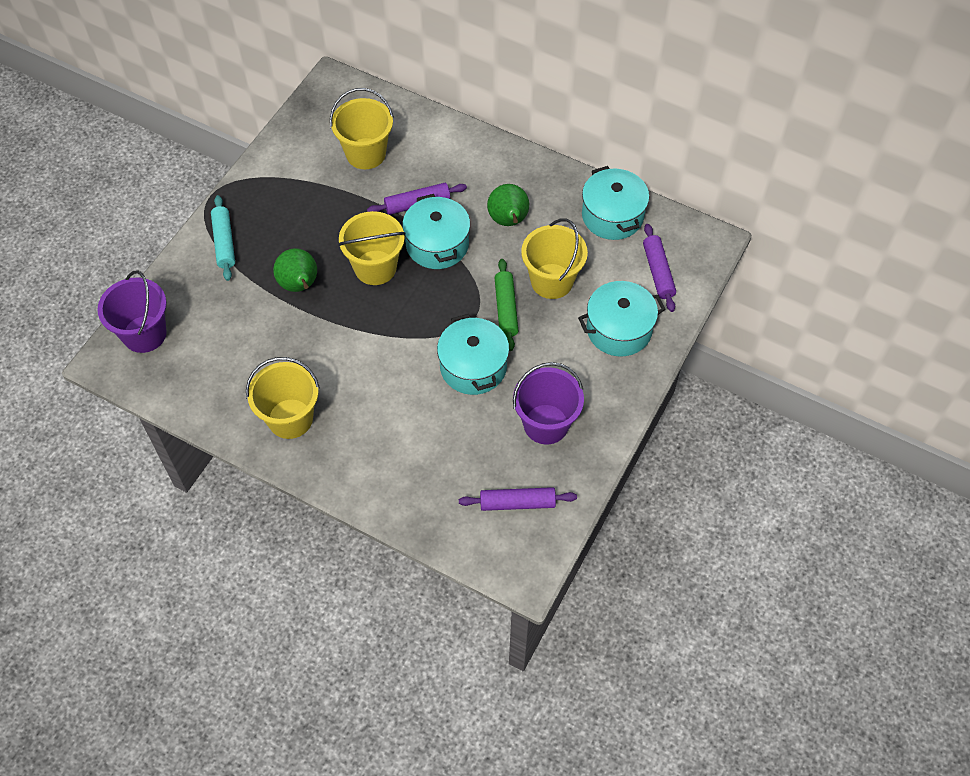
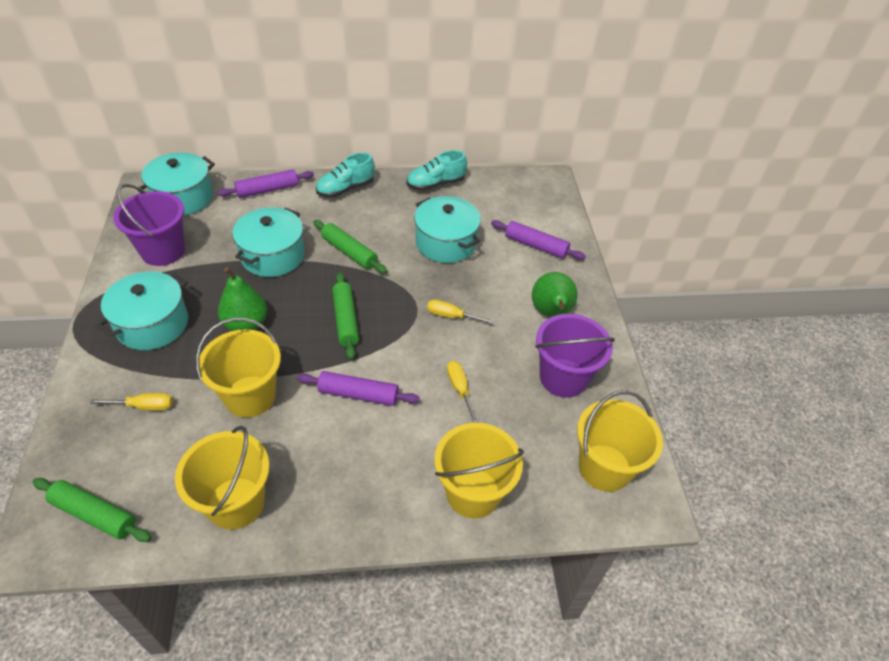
green rolling pin: [495,259,518,351] = 1 -> [32,478,151,542] [313,220,387,273] [332,272,359,359] = 3
turquoise rolling pin: [211,195,235,281] = 1 -> none = 0
turquoise shoe: none = 0 -> [316,152,375,198] [407,150,467,191] = 2
yellow screwdriver: none = 0 -> [90,393,173,411] [427,300,494,324] [447,361,478,423] = 3

